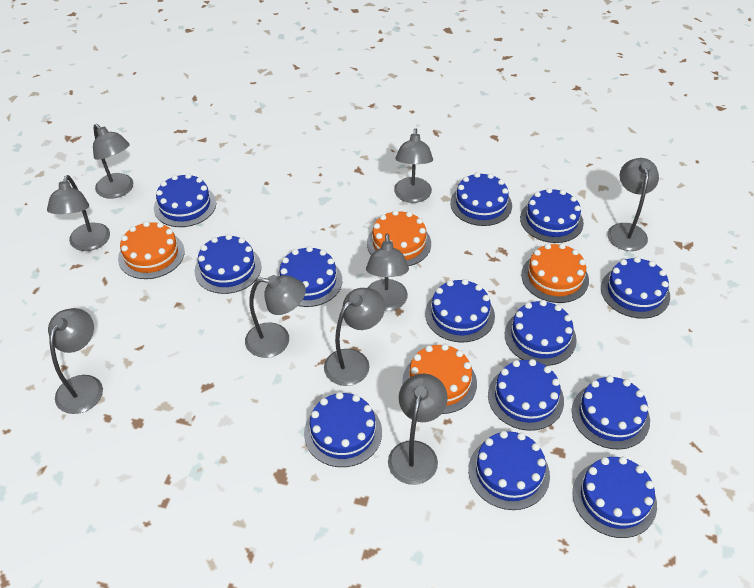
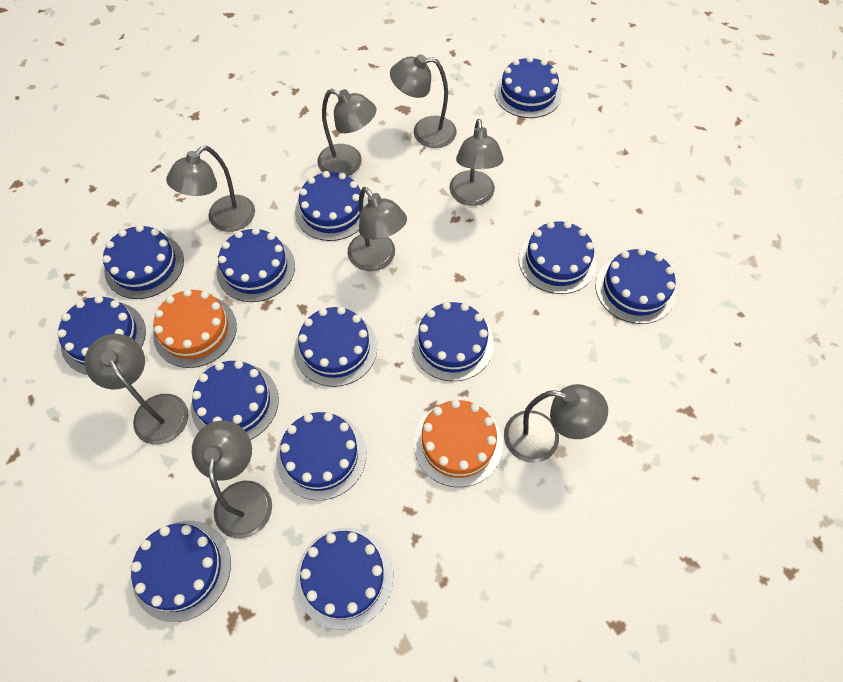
grey lamp: [47,175,110,251] [48,308,103,414] [93,124,133,199] [245,275,306,358] [324,288,385,386] [366,234,409,311] [388,374,448,485] [394,128,433,203] [607,158,659,251] = 9 -> [84,334,189,445] [166,146,255,232] [192,420,272,539] [317,89,377,176] [348,187,407,271] [390,54,457,148] [449,119,504,206] [504,384,608,463] = 8
orange cake: [118,221,185,279] [367,210,431,266] [402,344,477,414] [521,243,589,303] = 4 -> [153,289,237,368] [414,399,503,487] = 2

